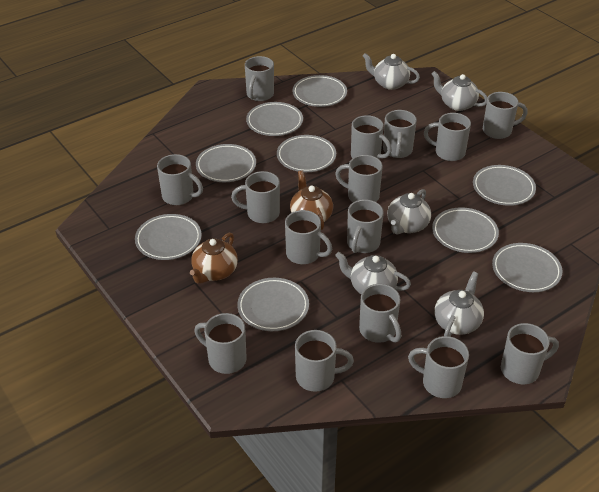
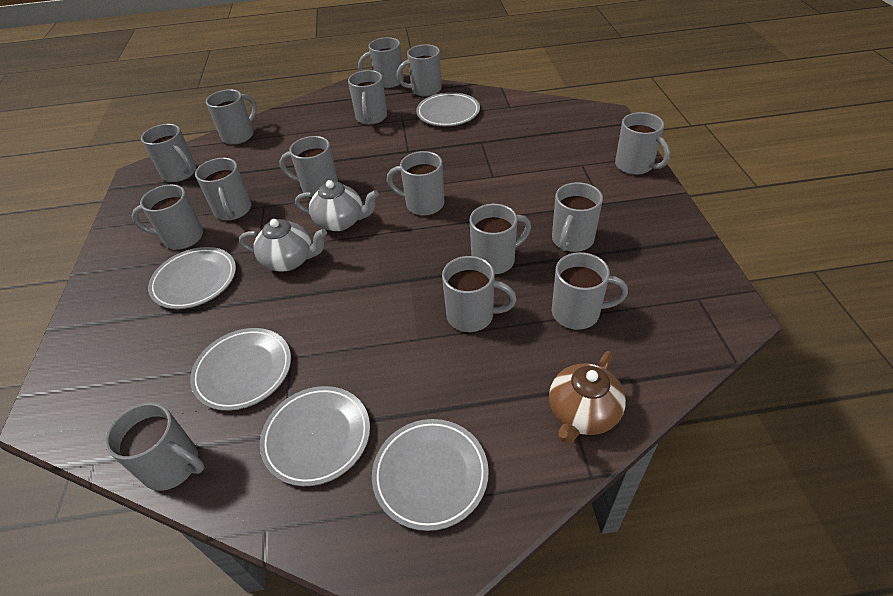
brown teapot: [190,232,238,284] [290,170,333,230] = 2 -> [549,351,626,444] = 1
grey plate: [135,214,202,260] [196,144,256,182] [237,278,309,331] [246,102,303,136] [277,135,336,172] [292,75,347,107] [432,207,499,253] [473,165,536,206] [492,243,562,292] = 9 -> [148,247,236,309] [190,328,291,411] [260,386,370,486] [372,419,489,531] [416,92,480,126] = 5
grey teapot: [335,252,411,294] [363,53,420,90] [387,189,431,235] [432,71,488,111] [434,271,484,336] = 5 -> [239,219,327,271] [295,180,379,231] = 2

